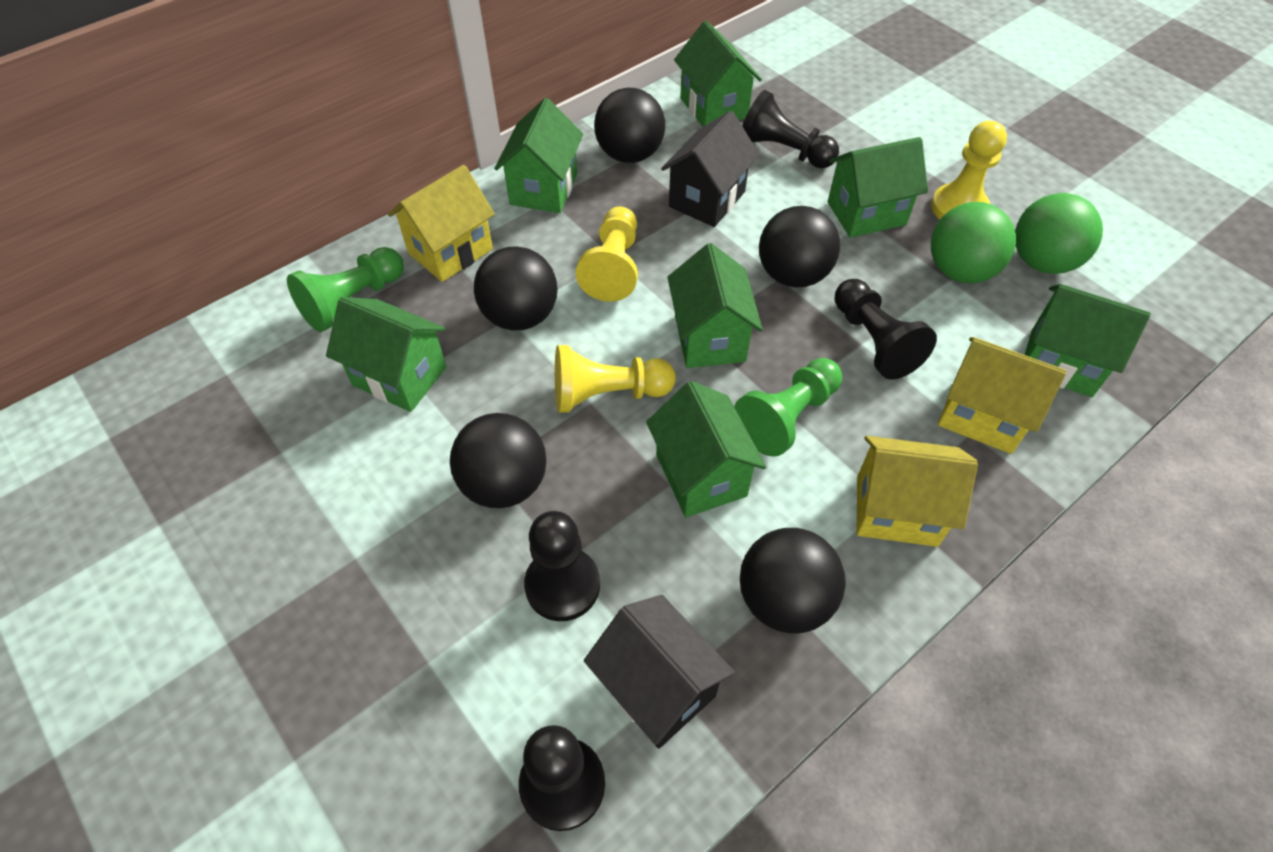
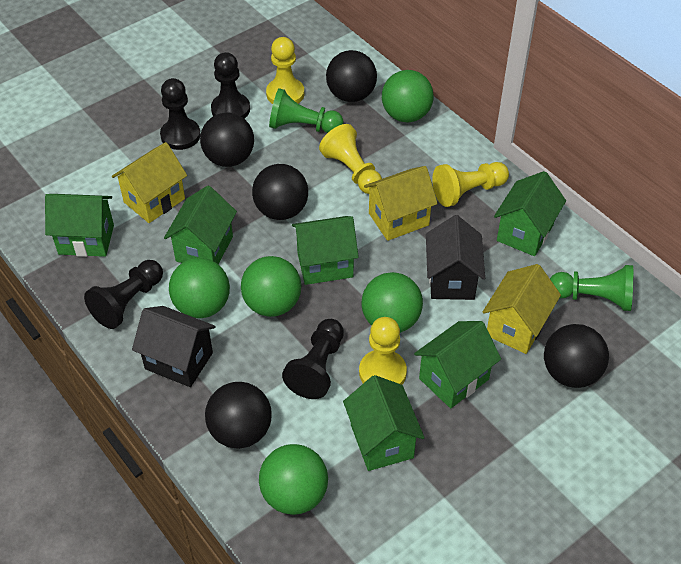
green ball: [931,202,1016,283] [1015,193,1103,274] = 2 -> [169,258,230,318] [241,256,301,317] [259,444,328,515] [361,272,423,333] [382,70,434,122] = 5
green house: [326,297,446,412] [494,98,583,213] [646,381,766,517] [667,243,763,368] [674,21,762,127] [828,137,928,238] [1025,284,1151,397] = 7 -> [45,194,114,257] [164,186,237,264] [292,216,359,285] [343,375,425,471] [414,321,501,408] [494,171,566,256] = 6
yellow pawn: [555,345,676,413] [576,206,638,302] [931,121,1007,219] = 3 -> [266,37,304,104] [319,124,382,194] [359,317,407,385] [432,162,509,207] = 4

